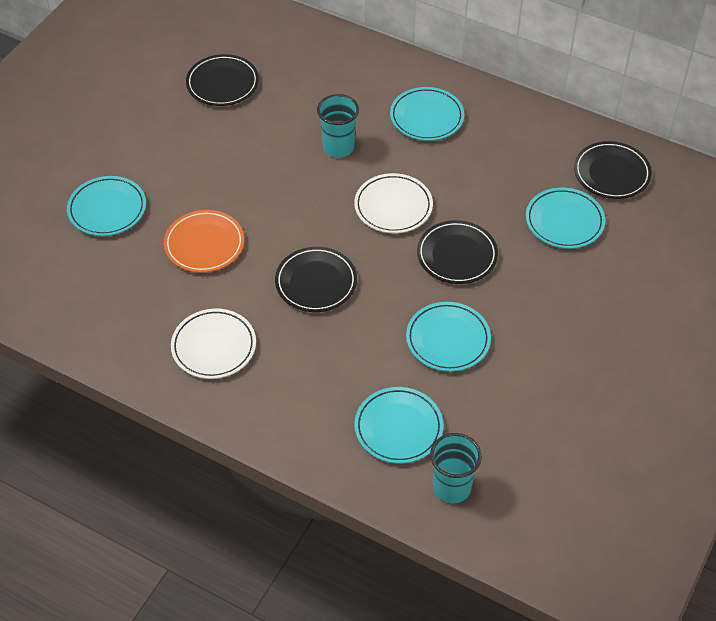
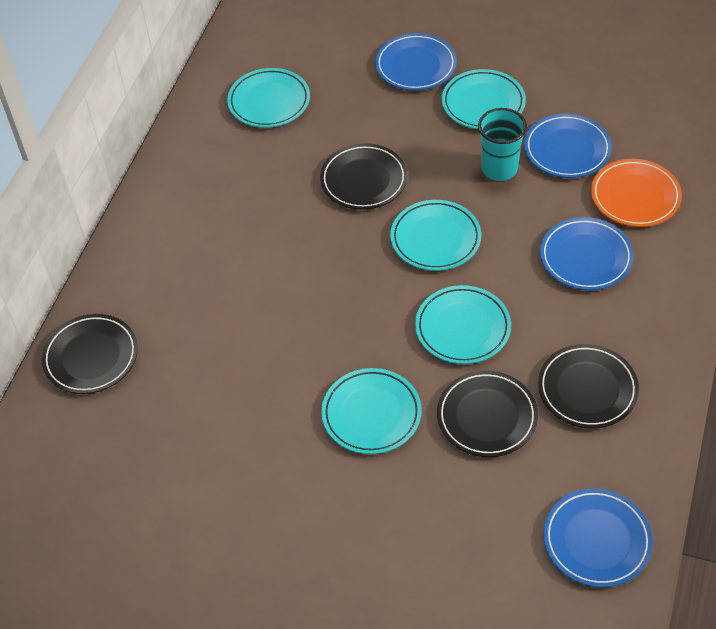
blue plate: none = 0 -> [375,33,457,91] [524,114,612,178] [540,217,634,290] [543,489,653,587] = 4
turquoise cup: [317,94,359,158] [430,433,482,503] = 2 -> [478,108,527,181] = 1
white plate: [171,309,256,379] [354,173,433,233] = 2 -> none = 0

